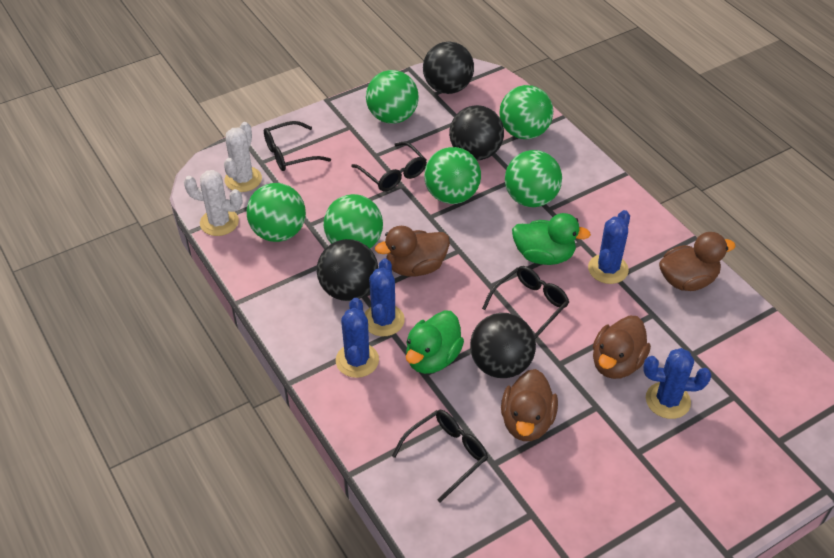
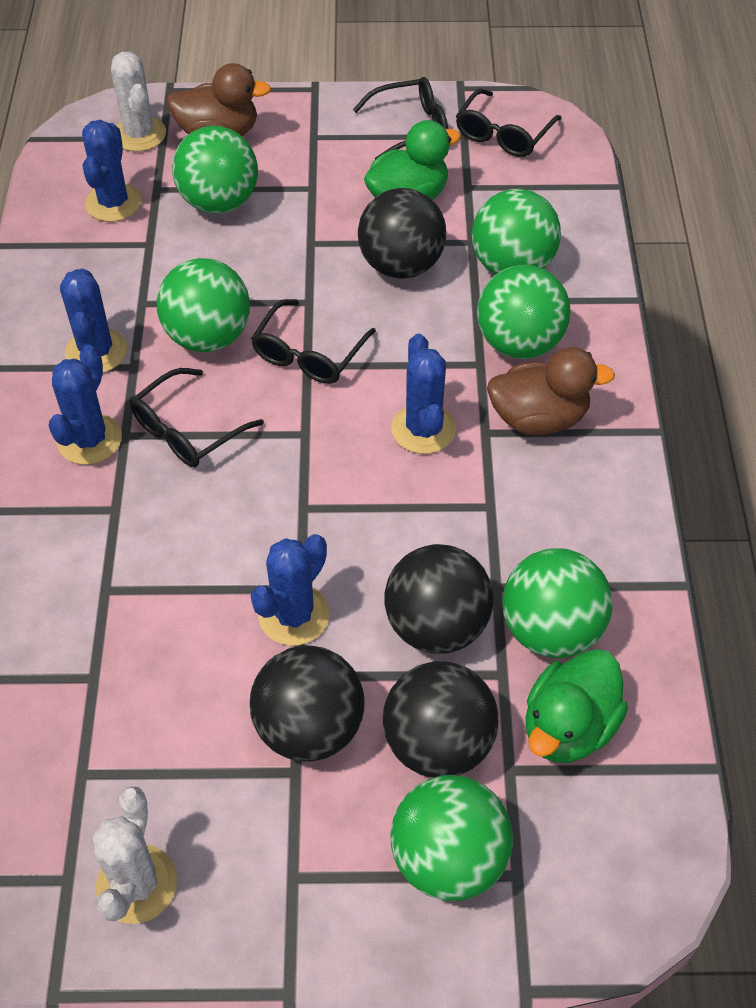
blue cactus: [336,298,379,378] [365,258,405,336] [588,210,630,284] [643,348,711,419] = 4 -> [49,345,122,465] [60,268,127,373] [82,120,142,222] [251,534,330,646] [391,334,456,454] = 5
brown duck: [375,226,450,277] [501,369,558,441] [593,315,651,379] [659,232,736,291] = 4 -> [166,63,271,136] [487,347,615,435] = 2

